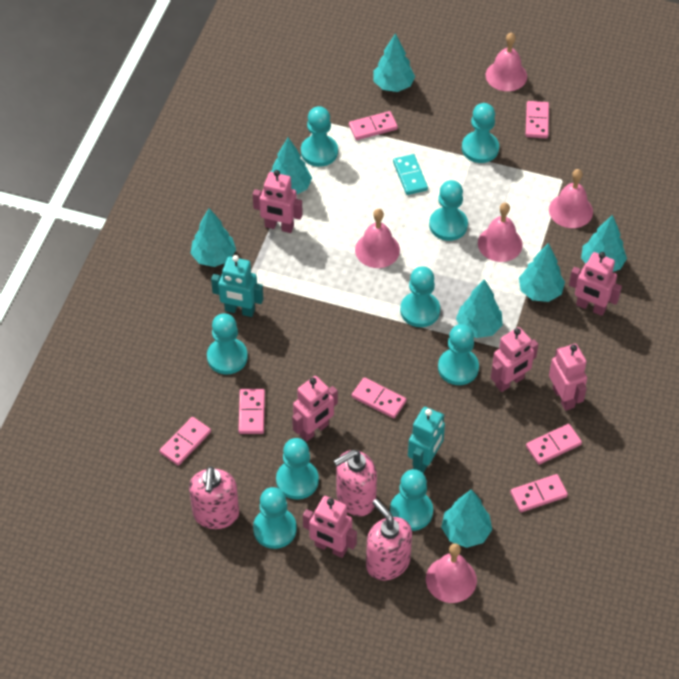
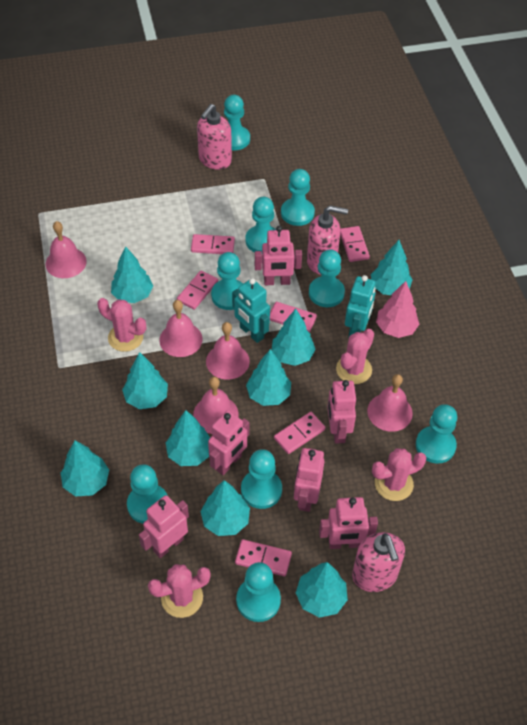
pink cactus: none = 0 -> [97,298,146,352] [148,564,211,618] [336,329,374,384] [372,448,427,501] = 4
pink domino: [160,417,211,466] [238,389,265,434] [349,111,398,140] [352,377,406,418] [510,474,568,512] [526,101,549,138] [526,424,582,465] = 7 -> [177,270,218,310] [191,234,235,254] [235,539,292,576] [270,302,317,332] [274,412,326,454] [340,226,370,262] = 6
pink tree: none = 0 -> [376,281,419,338] = 1
turquoise domino: [393,154,428,195] = 1 -> none = 0
turquoise tree: [190,208,236,267] [268,137,312,194] [373,33,415,92] [441,489,492,548] [456,279,503,338] [519,243,565,302] [581,215,627,272] = 7 -> [61,440,109,496] [111,246,153,303] [122,352,168,409] [166,410,210,466] [200,480,250,536] [246,349,291,406] [271,309,316,366] [296,562,348,618] [371,240,413,295] = 9

